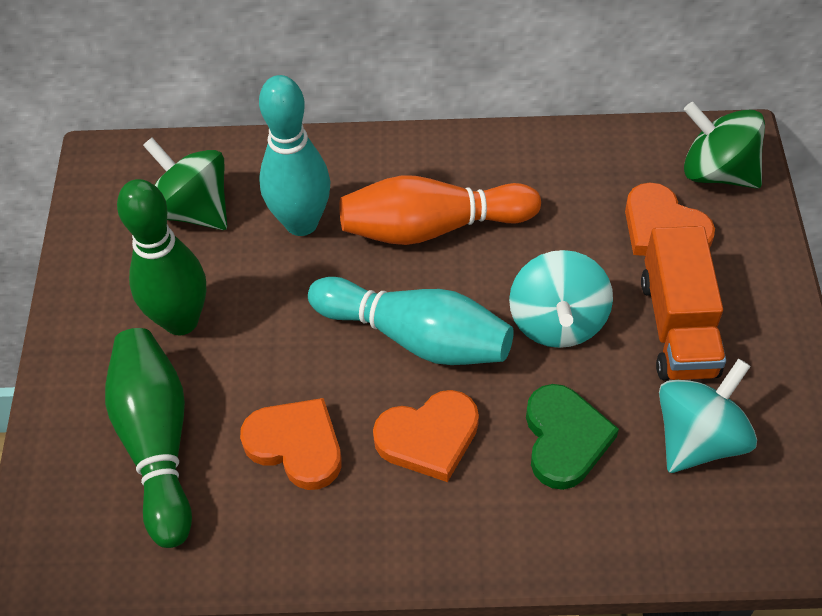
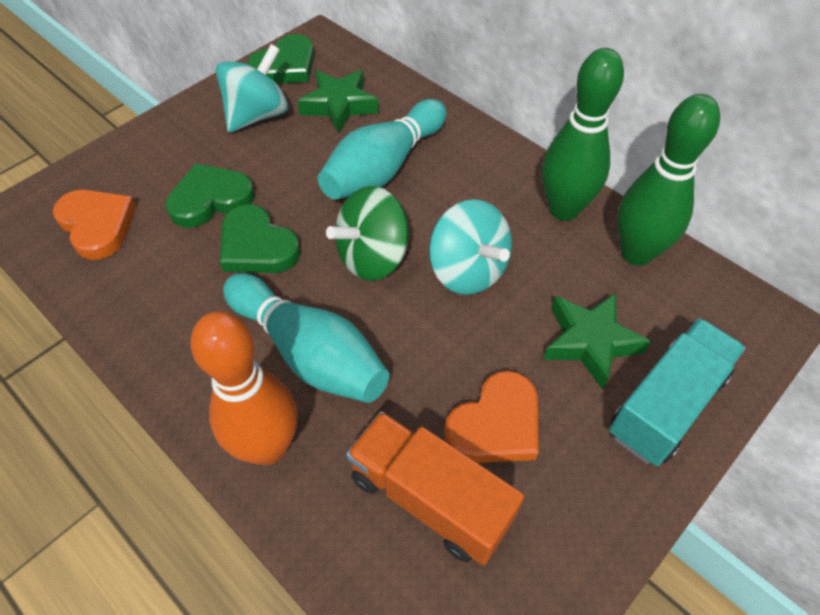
green heart: [526,384,619,490] = 1 -> [165,163,255,228] [220,204,301,273] [247,34,315,83] = 3
green spinning top: [143,138,227,230] [684,102,765,189] = 2 -> [326,186,410,281] = 1
green star: none = 0 -> [298,70,379,134] [543,293,651,390] = 2
orange heart: [240,398,342,490] [373,390,479,482] [625,183,715,256] = 3 -> [53,190,137,260] [444,371,539,463] = 2
turquoise truck: none = 0 -> [609,318,746,466] = 1

